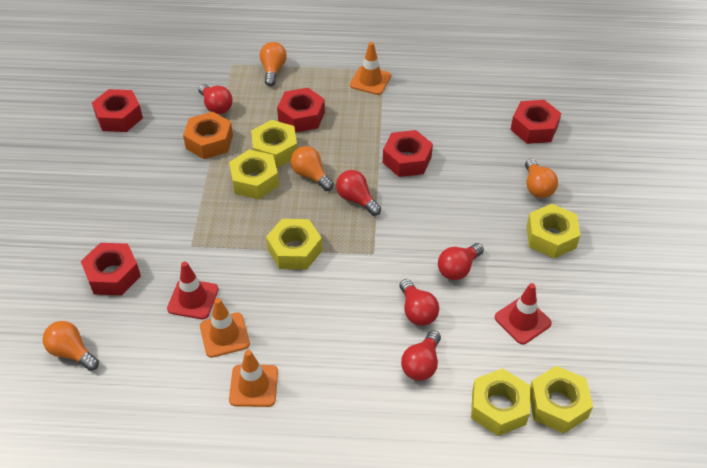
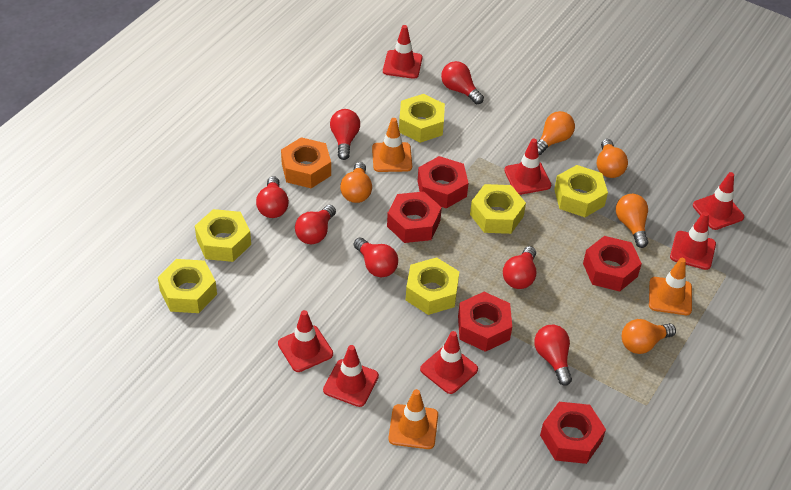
orange light bulb: [42,321,99,371] [260,42,287,86] [291,146,334,191] [525,159,558,198] = 4 -> [340,162,372,203] [537,111,575,155] [597,139,628,178] [616,194,649,248] [622,319,676,354] = 5
red light bulb: [198,84,233,114] [336,170,381,216] [400,279,439,326] [401,330,441,381] [438,243,484,280] = 5 -> [256,176,289,218] [295,205,336,244] [330,109,360,160] [354,237,398,277] [441,61,484,104] [503,246,536,289] [534,325,572,386] = 7
red traffic cone: [167,261,218,319] [495,283,552,344] = 2 -> [278,310,333,372] [323,345,379,407] [383,25,422,79] [420,331,478,394] [504,138,551,195] [670,212,716,270] [693,172,744,230] = 7

